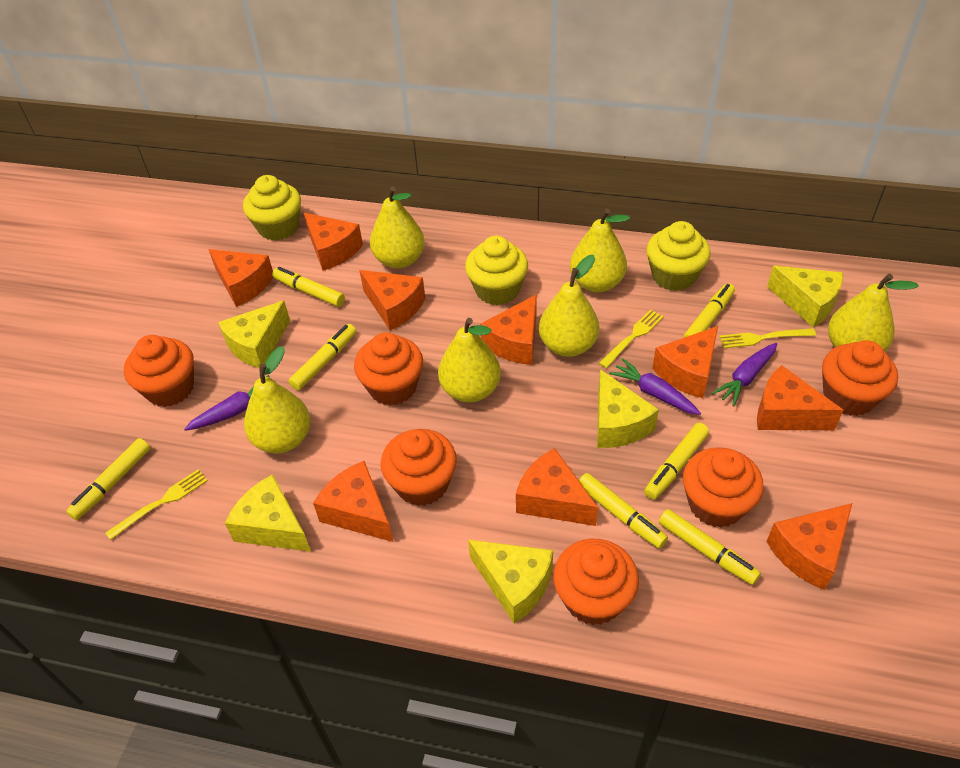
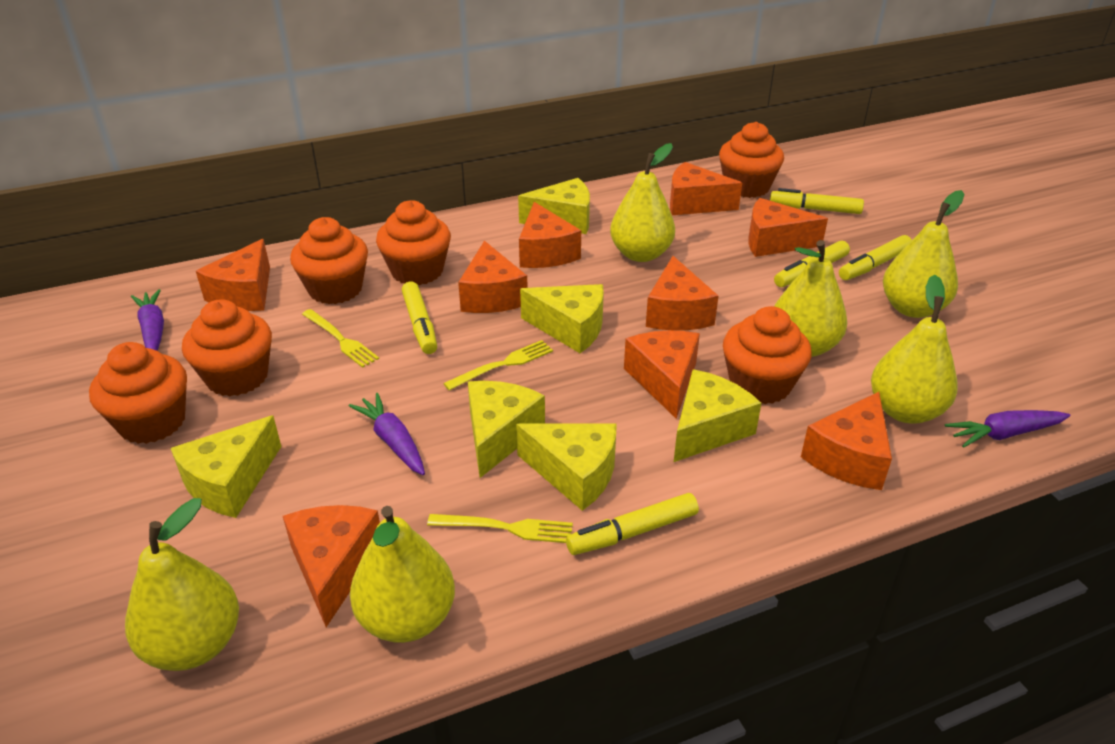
yellow cheese: [218,300,290,368] [225,474,311,552] [468,540,553,624] [597,369,659,448] [767,266,843,327] = 5 -> [170,415,281,518] [468,381,545,478] [516,423,617,511] [518,178,590,234] [520,284,604,353] [674,369,762,462] = 6
yellow cupcake: [243,175,301,241] [465,236,528,305] [646,221,711,291] = 3 -> none = 0
yellow marker: [66,438,150,520] [272,267,345,307] [289,324,356,390] [579,473,668,548] [644,423,709,500] [659,509,761,585] [683,283,735,338] = 7 -> [402,282,437,354] [566,493,699,555] [770,188,864,214] [774,241,850,287] [839,235,912,280] = 5

